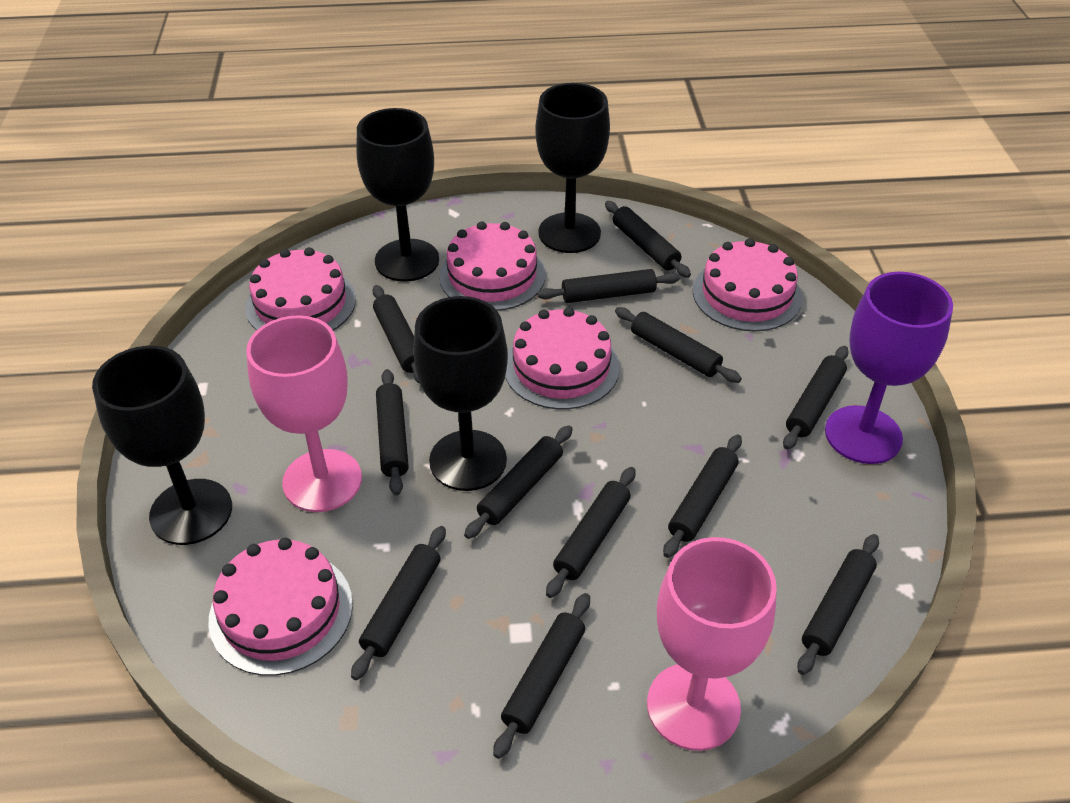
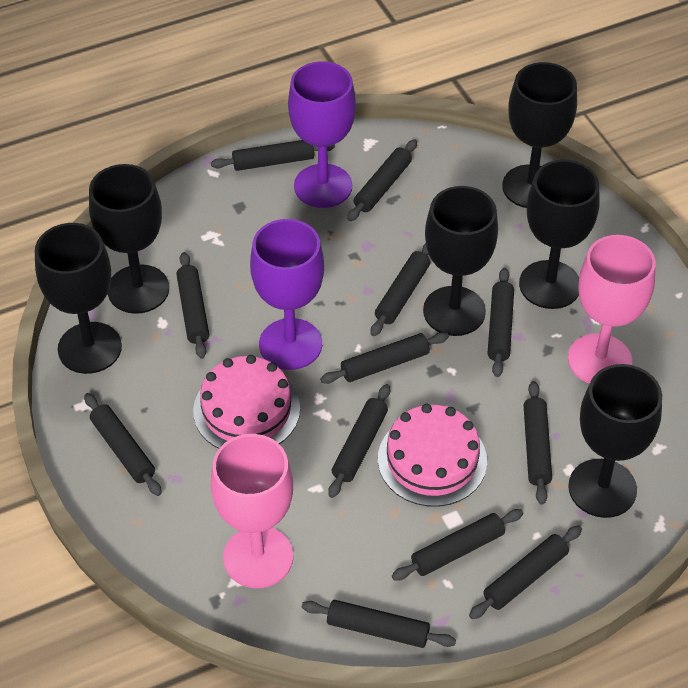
black goblet: [92,346,232,545] [356,108,439,282] [413,296,508,491] [535,83,610,253] = 4 -> [35,223,122,374] [89,164,169,314] [423,186,498,336] [502,62,577,208] [519,160,600,309] [568,364,662,518] = 6
pink cake: [209,538,353,676] [245,247,356,330] [439,221,546,311] [505,307,620,409] [693,238,802,332] = 5 -> [193,355,300,449] [378,404,487,507] = 2
purple goblet: [825,272,953,464] = 1 -> [250,219,324,370] [288,61,356,208] = 2

